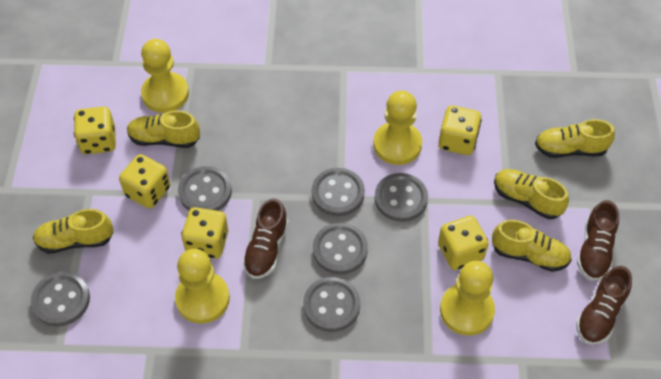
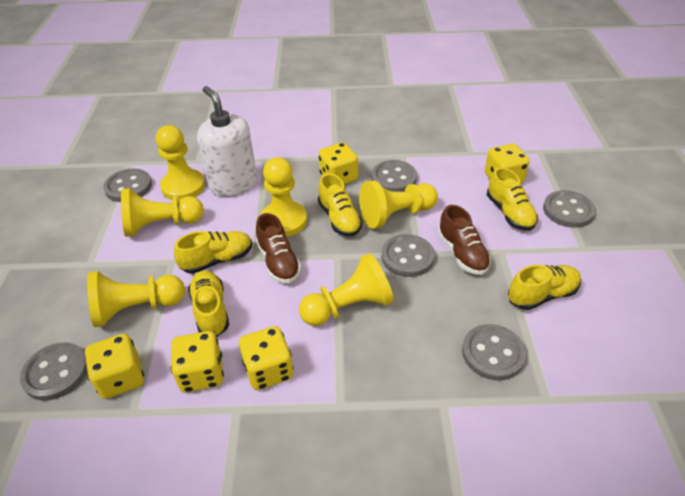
brown shoe: [242,198,288,279] [576,266,632,345] [577,200,619,281] = 3 -> [256,213,301,283] [438,205,491,275] = 2
white soap dispenser: none = 0 -> [197,86,257,197] = 1
yellow pawn: [141,39,189,113] [175,249,230,324] [373,91,422,165] [440,261,495,336] = 4 -> [87,271,185,327] [121,189,204,237] [156,125,205,201] [261,157,307,237] [299,253,394,326] [359,180,438,229] = 6

